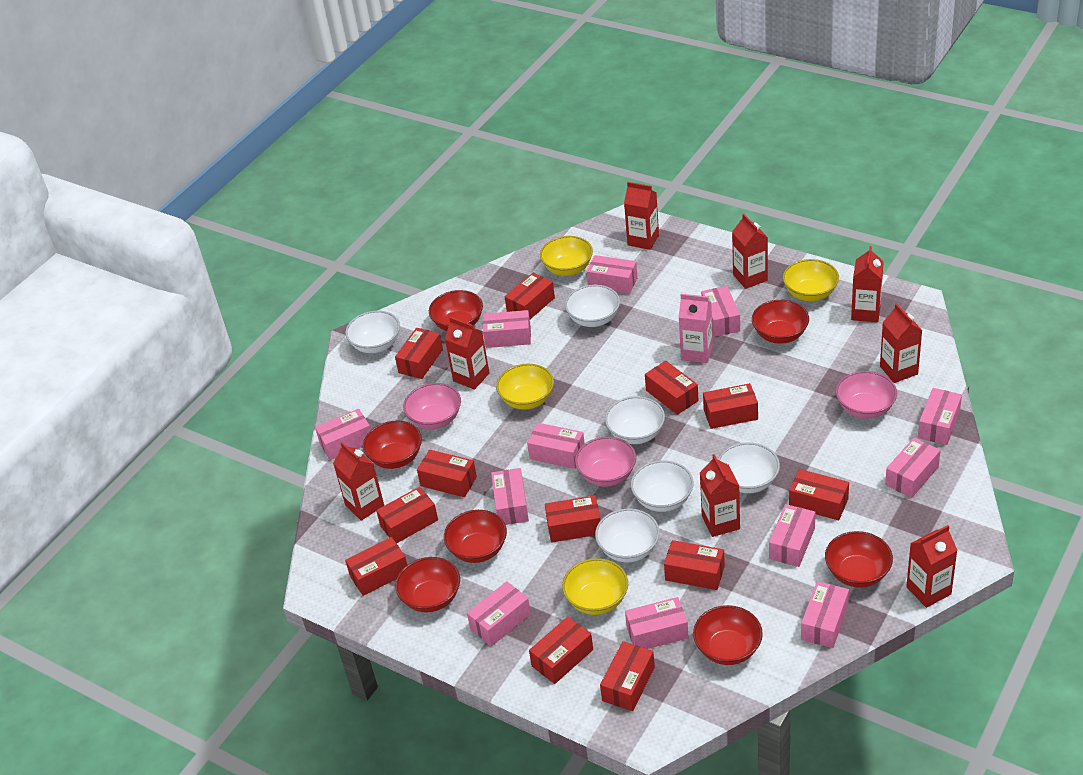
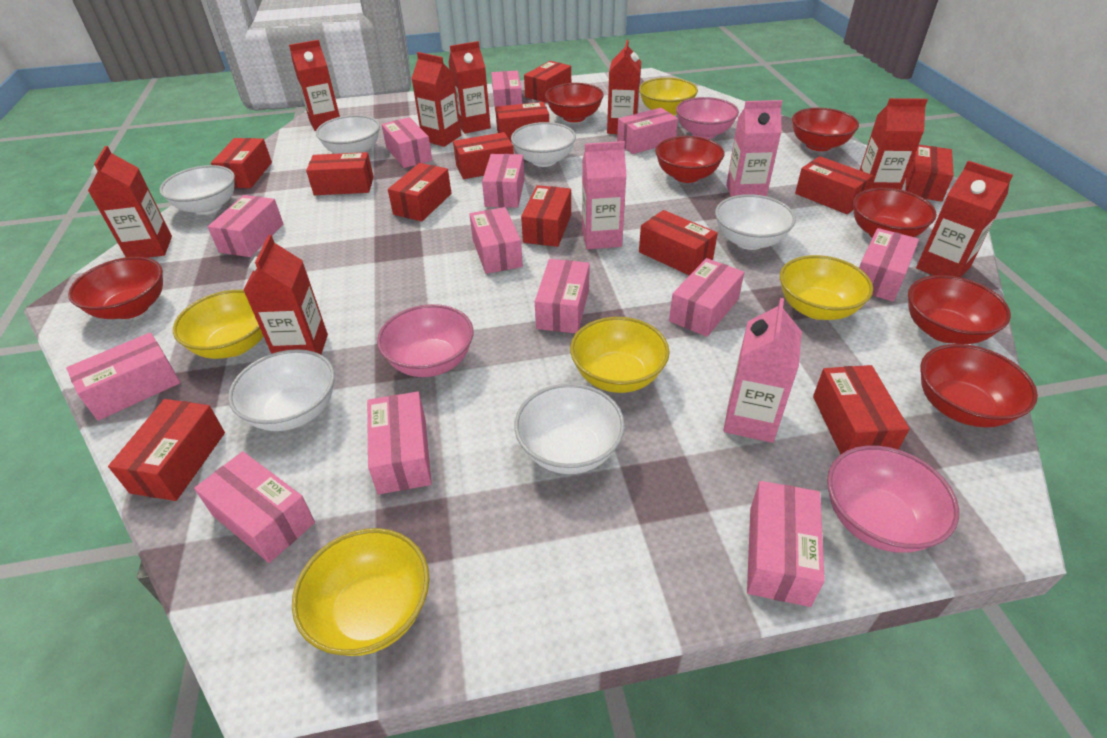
pink box: [315,409,371,460] [467,581,531,646] [483,310,531,348] [491,468,529,525] [527,423,585,469] [586,255,638,294] [625,597,689,649] [701,286,740,337] [769,504,815,567] [801,581,849,648] [885,438,940,498] [918,388,962,445] = 12 -> [66,333,180,421] [194,451,315,563] [208,195,284,257] [367,392,432,495] [381,117,432,168] [469,207,523,274] [482,154,525,208] [491,71,522,112] [535,259,590,333] [617,108,678,154] [669,258,744,337] [747,481,825,607] [859,228,919,302] = 13
pink carton: [679,294,713,363] = 1 -> [582,141,627,249] [723,298,802,443] [726,100,782,197] = 3
yellow bowl: [496,364,554,410] [540,236,593,276] [562,558,628,615] [783,259,839,301] = 4 -> [173,290,264,359] [292,528,429,656] [570,317,670,393] [639,78,698,116] [780,255,873,320] = 5

